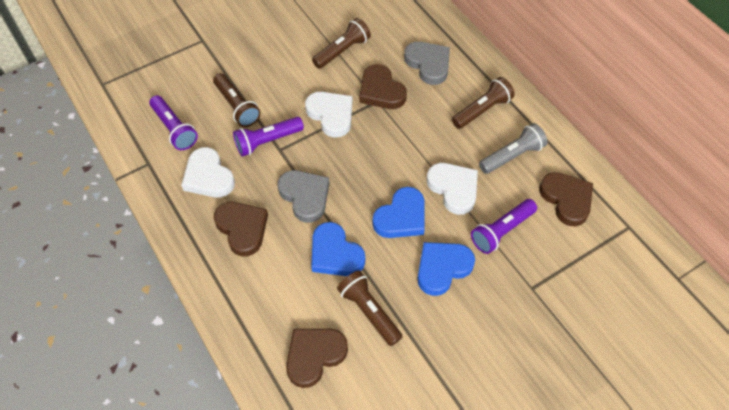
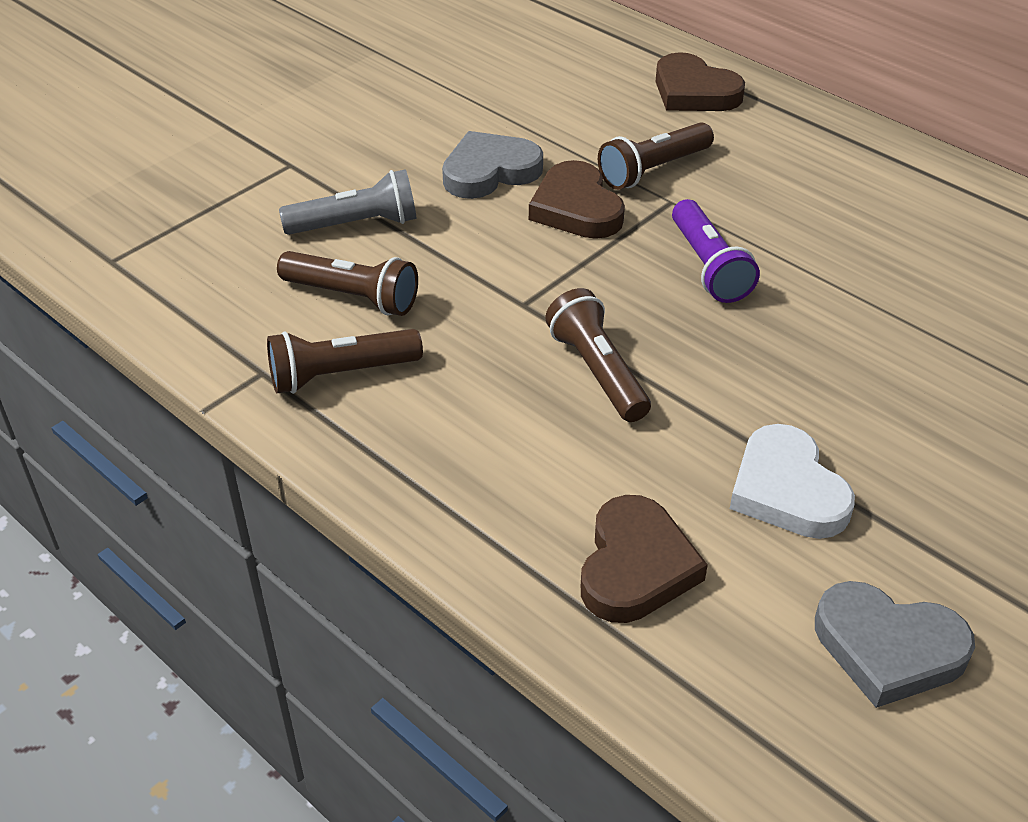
blue heart: [311,222,365,276] [372,187,425,238] [417,242,475,296] = 3 -> none = 0
brown heart: [214,202,268,256] [286,329,348,388] [359,64,407,109] [539,172,593,227] = 4 -> [529,160,625,239] [581,495,708,623] [655,52,745,111] = 3
purple flashlight: [149,95,198,150] [233,117,304,157] [471,199,537,254] = 3 -> [672,199,760,303] = 1
white heart: [181,147,235,198] [305,92,353,138] [427,163,478,215] = 3 -> [730,424,855,539] = 1

